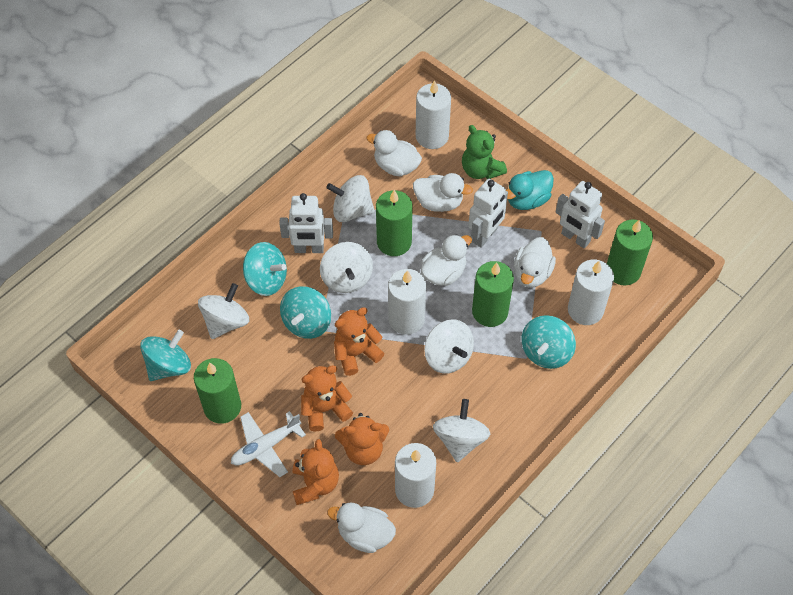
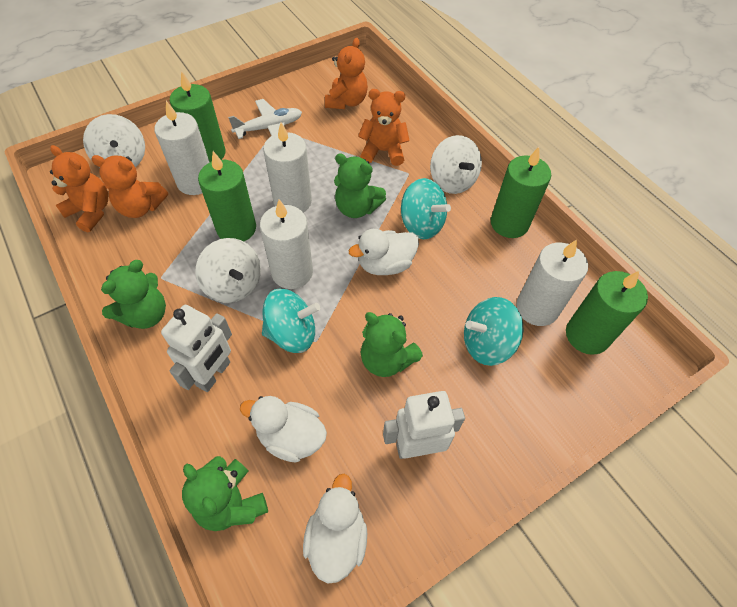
green teddy bear: [462,125,507,179] = 1 -> [101,260,166,329] [182,456,268,531] [334,153,386,218] [360,312,423,377] = 4
turquoise duck: [506,170,554,210] = 1 -> none = 0
turquoise spinning top: [140,330,191,381] [243,242,287,296] [280,286,331,339] [521,315,576,369] = 4 -> [262,288,320,353] [401,178,451,239] [464,297,524,366] = 3
white duck: [327,503,396,553] [366,130,422,176] [413,173,473,212] [421,234,472,286] [514,237,556,288] = 5 -> [240,396,327,462] [303,474,367,584] [349,229,419,275] = 3
white robot: [279,193,333,253] [468,179,508,248] [556,181,605,248] = 3 -> [161,305,232,392] [383,391,465,459] = 2
white spinning top: [198,283,250,339] [320,242,373,293] [327,175,375,222] [424,320,474,374] [433,399,490,463] = 5 -> [83,114,145,167] [195,238,261,303] [430,135,482,194] = 3

